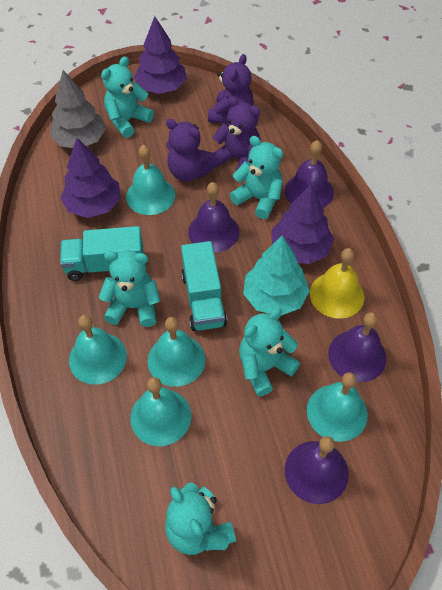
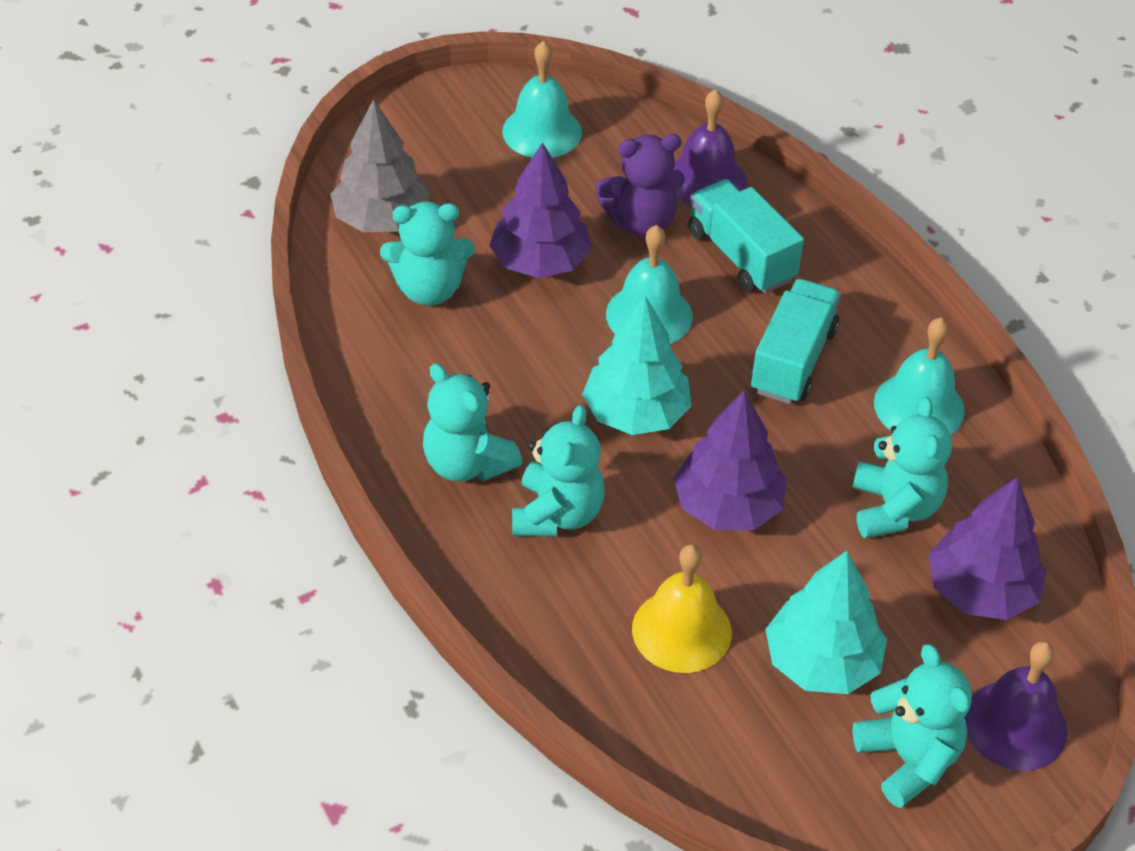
purple bell: [188,182,239,253] [285,140,334,208] [285,436,349,504] [328,312,386,382] = 4 -> [673,89,747,205] [965,641,1067,771] = 2
purple teddy bear: [166,119,218,182] [208,54,254,124] [213,96,261,171] = 3 -> [596,134,685,237] = 1
turquoise bell: [69,315,127,385] [126,145,175,215] [130,377,191,446] [148,317,205,387] [307,372,368,442] = 5 -> [502,41,582,158] [606,225,693,344] [874,318,965,435] = 3
turquoise tree: [243,236,310,316] = 1 -> [582,296,692,435] [766,551,887,694] = 2

